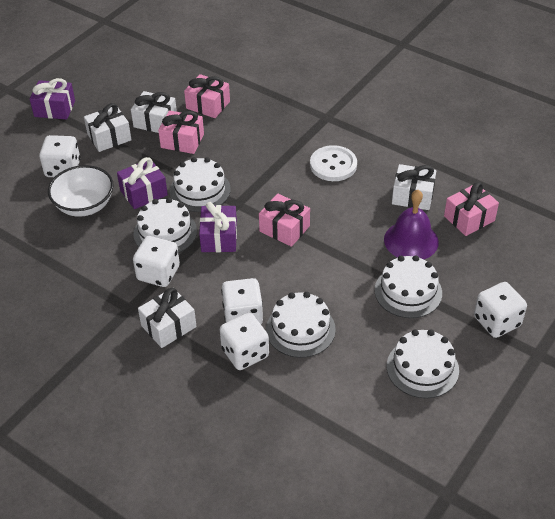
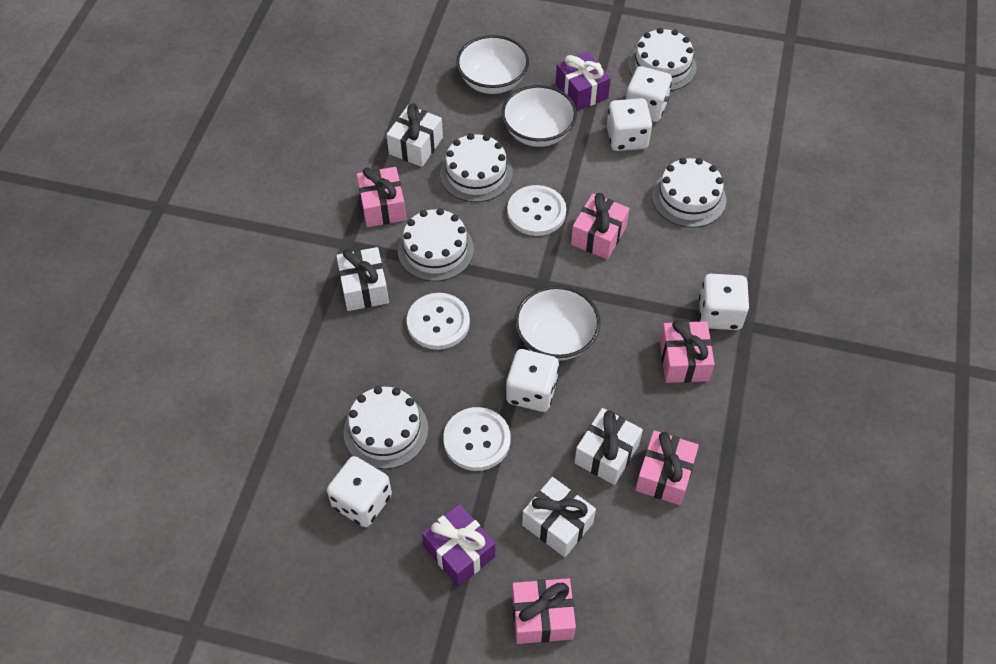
pink gift: [158,110,204,154] [184,74,230,118] [259,194,310,247] [444,182,499,236] = 4 -> [357,167,406,227] [512,578,576,644] [571,193,630,259] [635,431,699,505] [660,320,715,383] = 5
purple bell: [384,190,439,259] = 1 -> none = 0
purple gift: [30,78,75,120] [117,157,168,209] [199,202,237,252] = 3 -> [422,504,495,586] [556,51,611,111] = 2
white bowl: [48,165,113,217] = 1 -> [456,35,529,94] [502,85,577,147] [515,286,600,361] = 3
white button: [310,145,357,181] = 1 -> [407,293,470,350] [443,407,511,471] [507,185,566,236] = 3

